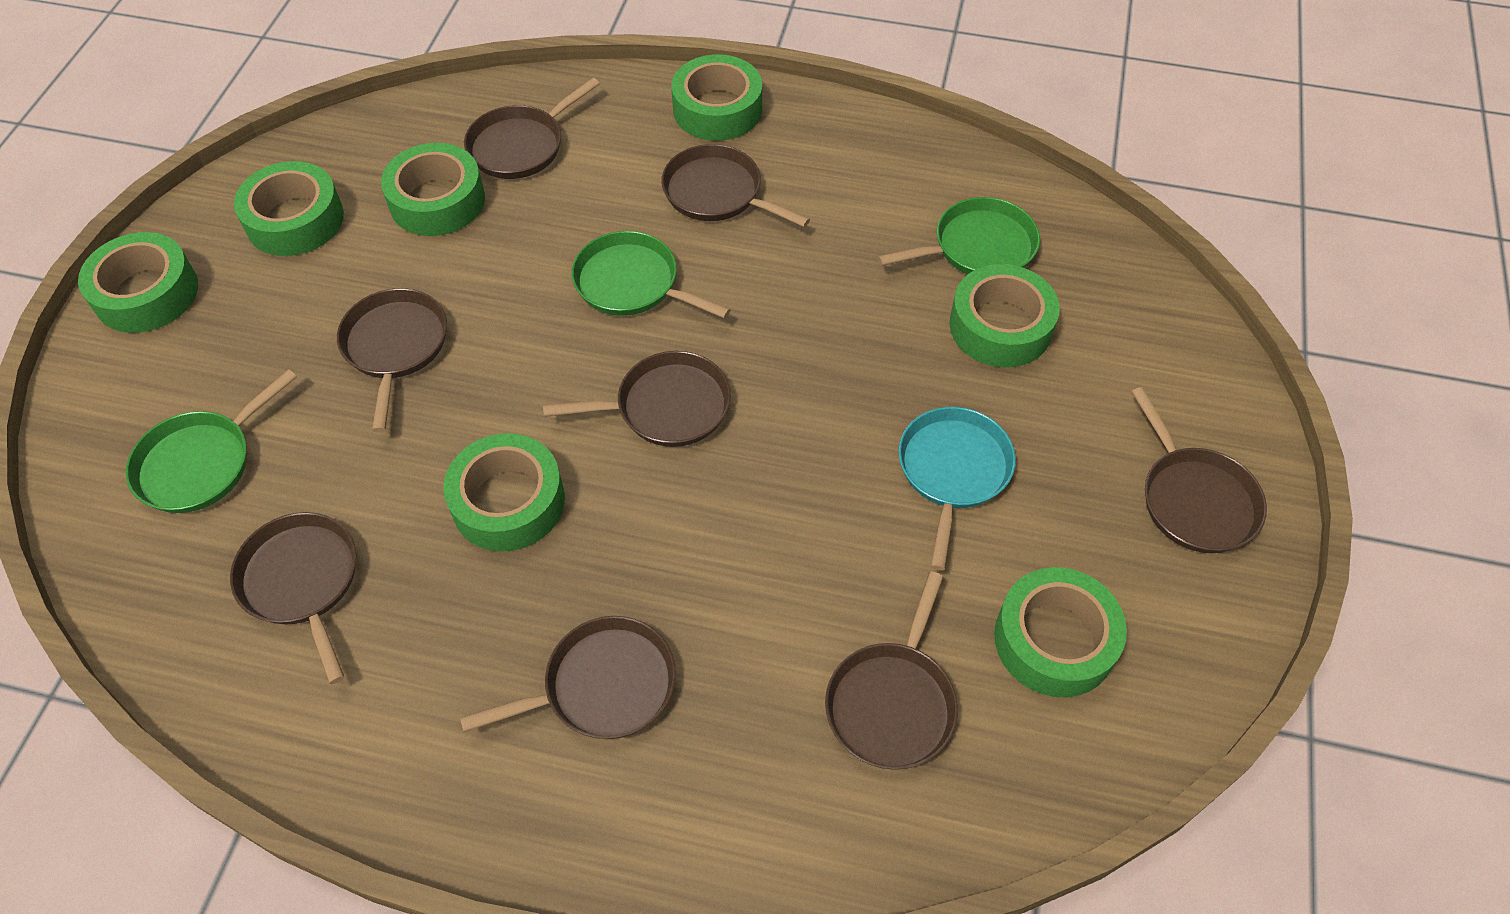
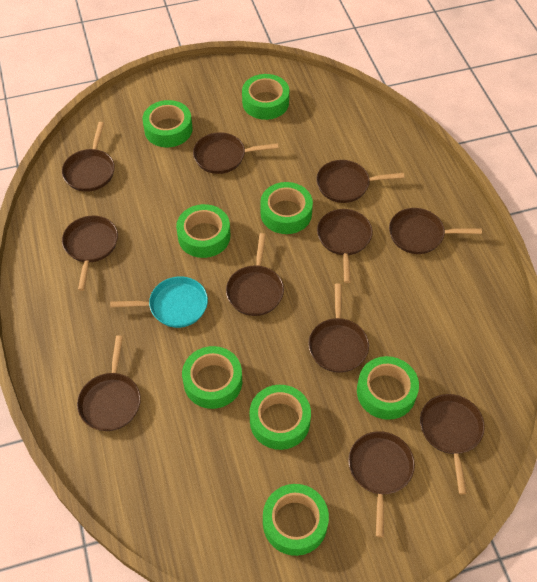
brown pan: [230,512,357,684] [337,288,447,432] [460,616,676,739] [464,78,600,179] [543,351,731,447] [661,144,810,227] [825,571,958,770] [1131,387,1267,553] = 8 -> [62,122,115,192] [62,216,118,291] [77,335,141,431] [193,132,278,174] [226,233,284,316] [308,283,369,373] [316,160,404,203] [317,209,373,283] [349,431,415,537] [389,208,482,254] [420,394,485,494] = 11
green pan: [126,369,297,513] [571,231,731,319] [878,197,1040,274] = 3 -> none = 0
green tape: [78,232,198,333] [234,161,344,256] [381,143,485,236] [443,433,565,552] [671,54,762,141] [949,264,1060,367] [994,567,1127,697] = 7 -> [142,100,192,147] [176,204,230,258] [182,346,242,409] [242,74,289,120] [249,385,311,450] [260,182,313,234] [263,484,329,556] [357,356,419,420] = 8

